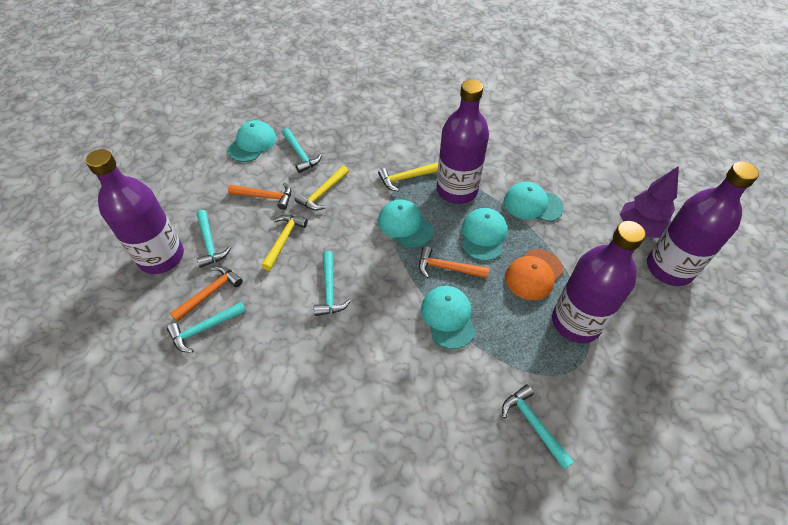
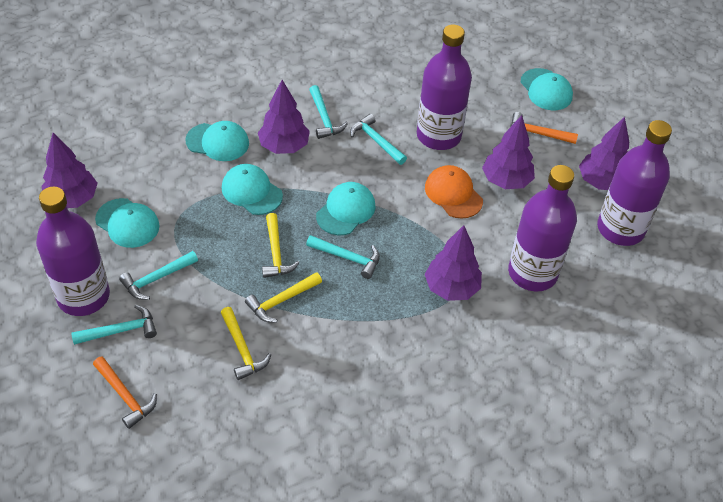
orange hammer: [170,266,243,322] [228,182,291,210] [419,246,489,278] = 3 -> [93,356,157,429] [510,112,578,144] = 2
purple tree: [620,166,679,238] = 1 -> [42,133,97,208] [258,80,310,154] [425,225,482,301] [482,115,535,189] [579,117,629,190] = 5

